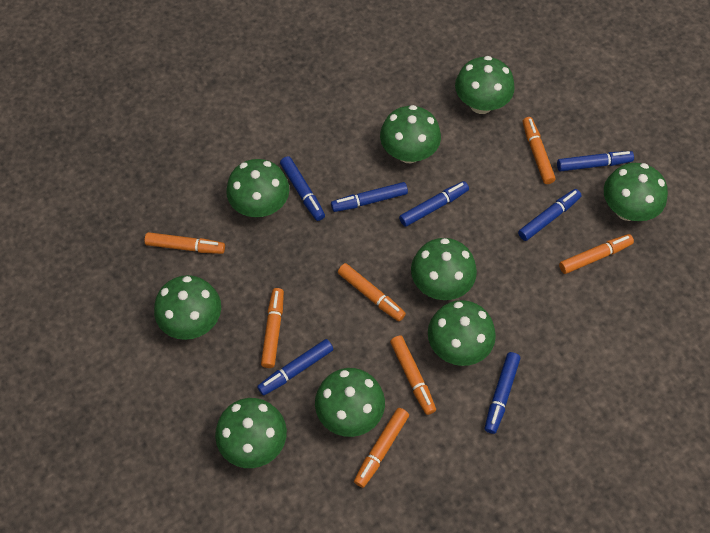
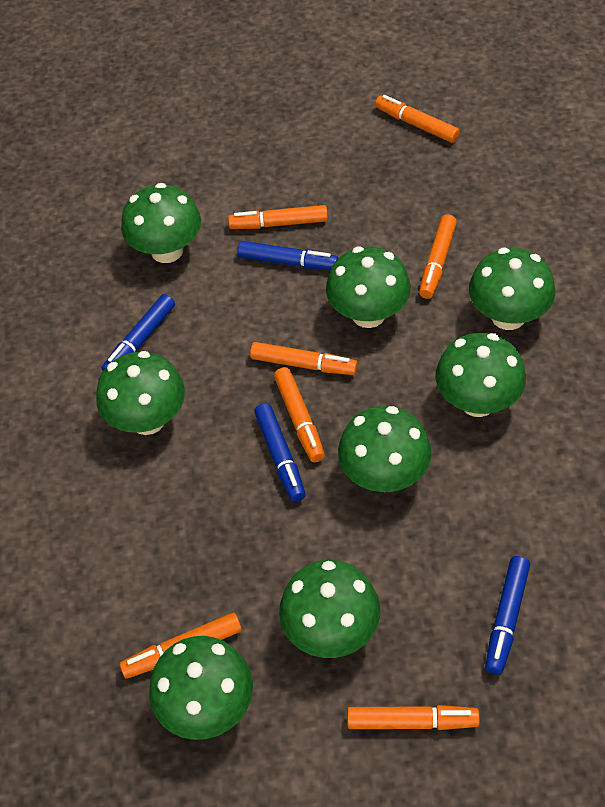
blue marker: [257,339,333,396] [280,156,325,221] [331,182,408,212] [399,181,469,227] [485,352,520,434] [518,189,582,241] [557,151,634,171] = 7 -> [102,294,175,371] [237,241,338,270] [254,403,306,502] [485,556,530,675] = 4
green mushroom: [154,275,221,340] [215,398,287,468] [226,159,289,217] [315,368,385,437] [380,105,441,163] [411,238,477,300] [428,300,496,366] [455,56,515,114] [604,163,668,221] = 9 -> [96,351,185,435] [121,183,201,263] [149,636,253,740] [279,560,380,658] [326,246,411,328] [338,406,431,492] [436,333,526,417] [469,248,555,330] = 8

